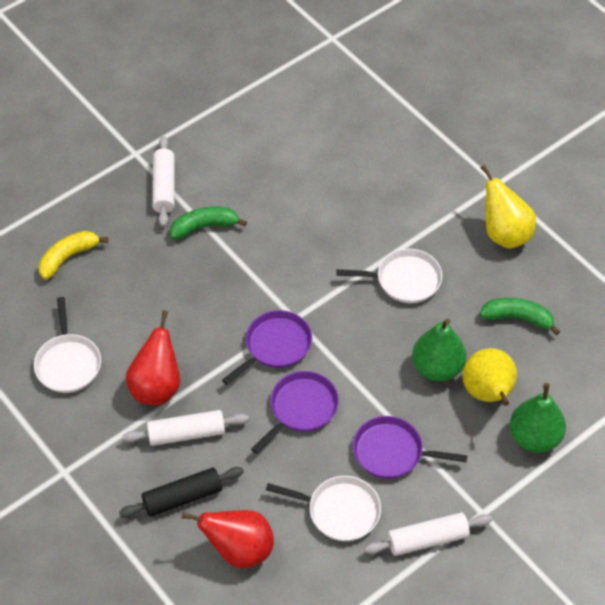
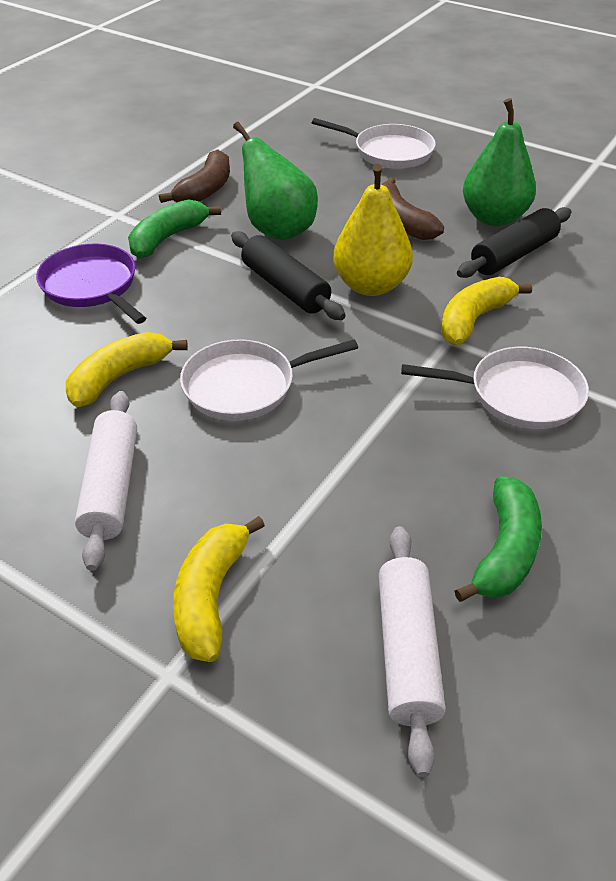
black rolling pin: [119,467,244,518] = 1 -> [231,231,346,320] [457,207,571,278] = 2
brown banana: none = 0 -> [159,149,230,203] [381,178,444,240] = 2
purple pan: [222,310,312,385] [251,371,339,454] [353,416,467,479] = 3 -> [36,244,146,324] = 1
red pear: [126,310,180,405] [182,510,274,568] = 2 -> none = 0
white rolling pin: [122,410,249,446] [152,136,175,227] [364,512,492,556] = 3 -> [75,391,137,571] [379,526,445,777] = 2
yellow banana: [39,231,108,280] = 1 -> [66,332,188,407] [173,516,265,662] [441,277,532,345] = 3
yellow pear: [462,348,517,406] [481,165,536,249] = 2 -> [333,164,413,296] = 1

